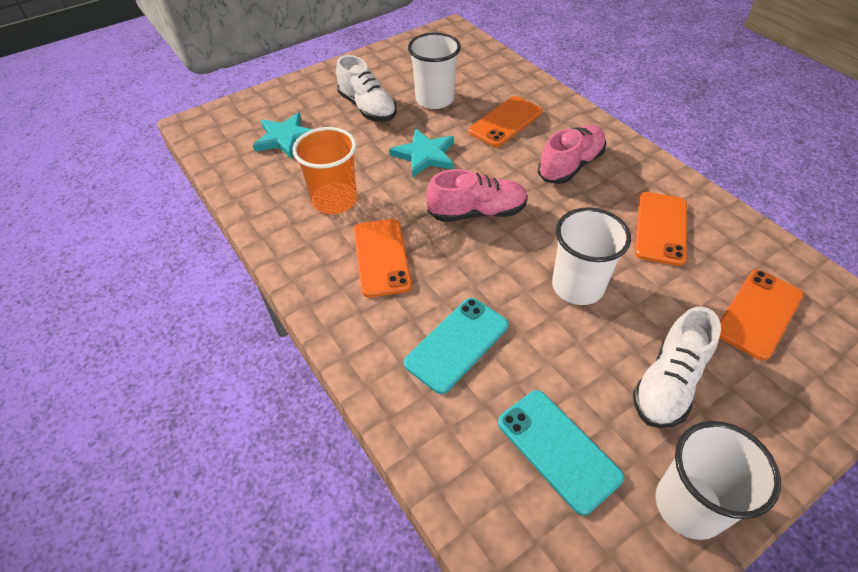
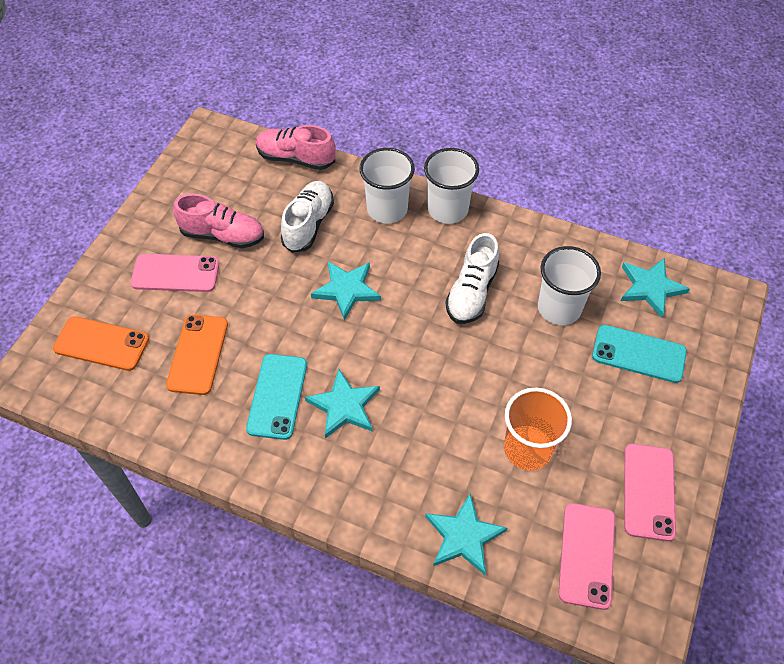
orange phone: [354,219,412,298] [468,96,543,147] [635,192,687,266] [719,270,804,360] = 4 -> [53,316,149,371] [166,314,228,395] = 2
pink phone: none = 0 -> [131,254,220,292] [558,503,615,610] [624,444,676,541] = 3
turquoise star: [253,113,312,159] [389,128,454,178] = 2 -> [305,369,380,439] [311,261,381,320] [425,493,507,575] [621,258,690,318] = 4

